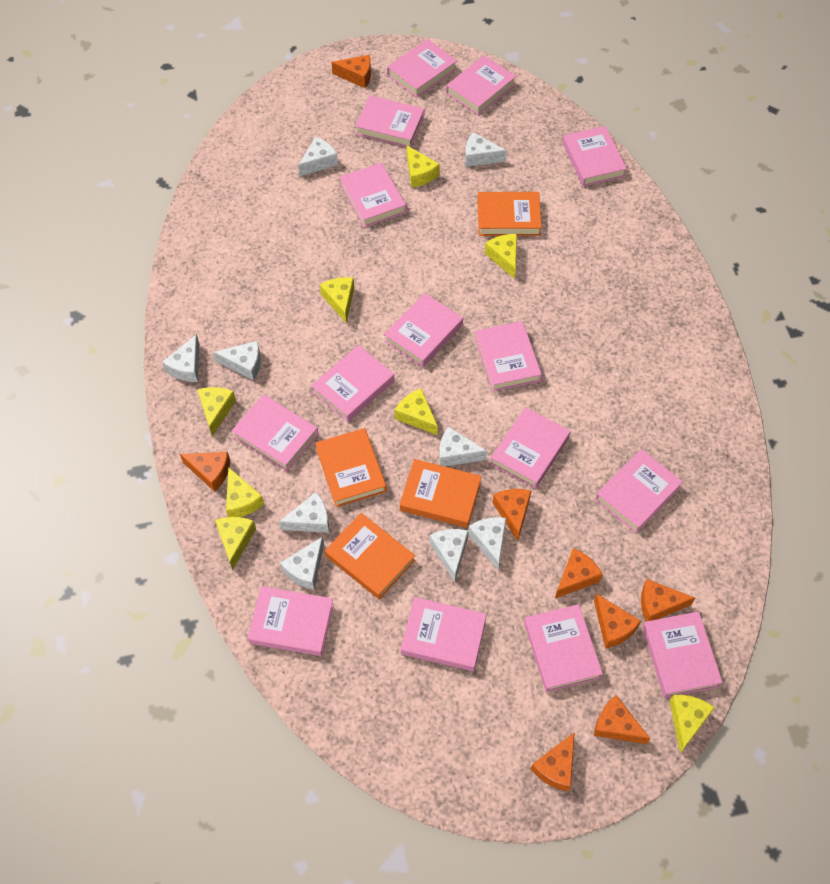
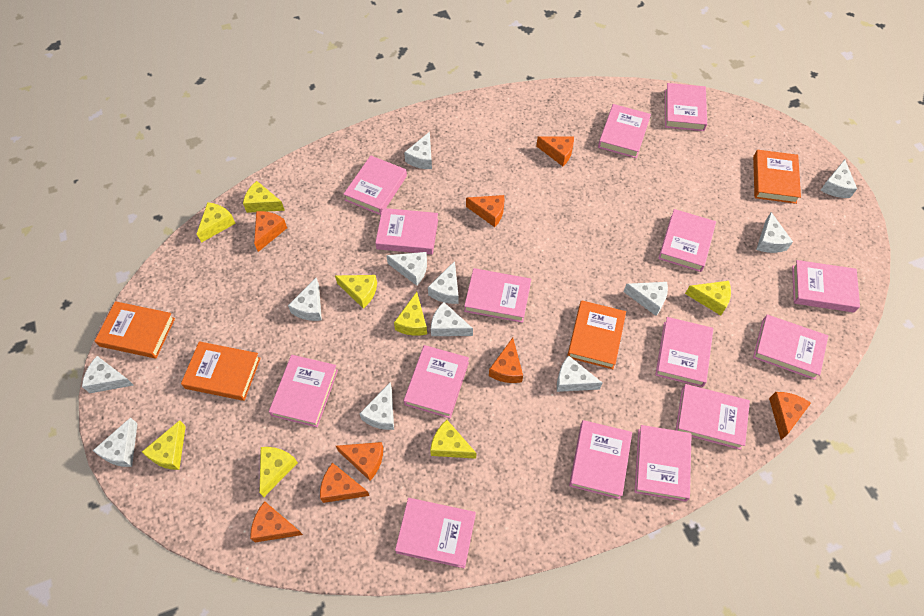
white cheese: [162,334,199,382] [213,341,261,380] [279,492,329,533] [280,537,324,590] [298,137,338,176] [430,529,469,582] [439,426,487,466] [465,132,507,167] [468,517,506,570] = 9 -> [82,356,133,393] [93,417,138,467] [288,278,322,321] [359,382,394,430] [386,252,427,286] [404,132,432,169] [428,261,459,304] [431,302,473,336] [557,355,602,392] [623,282,668,316] [756,212,793,253] [820,160,857,198] = 12

